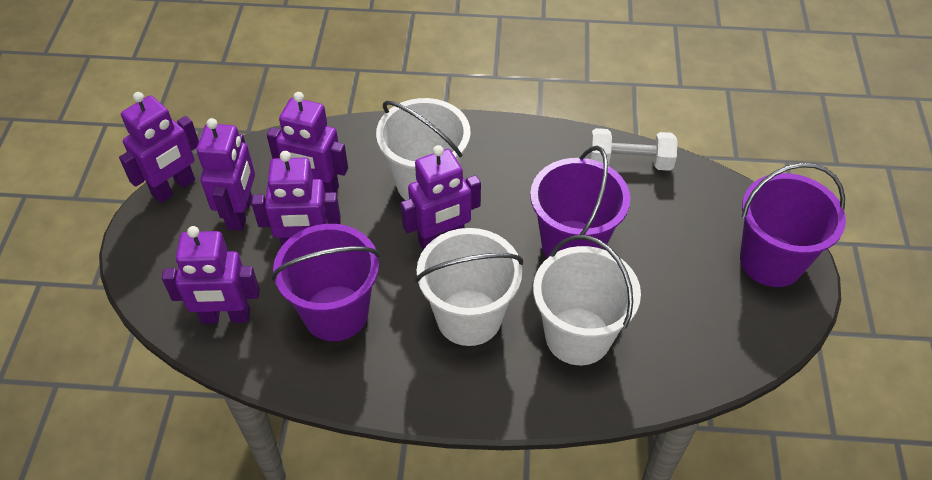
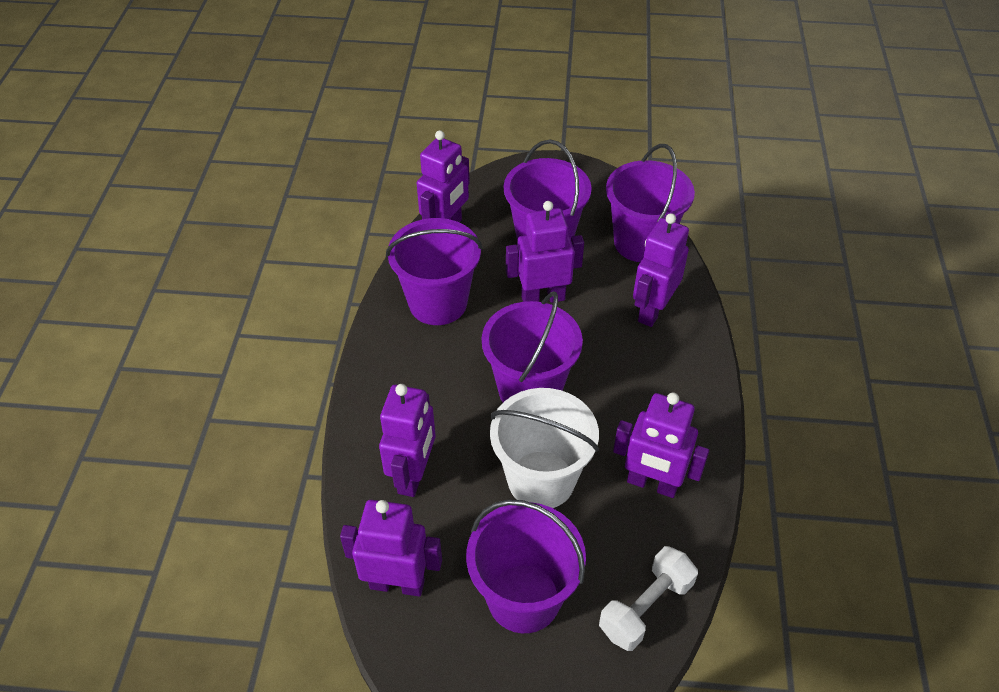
purple bucket: [272,224,380,341] [530,146,630,258] [740,163,846,287] = 3 -> [386,218,483,325] [466,500,586,633] [482,291,583,402] [504,140,592,242] [606,144,695,262] = 5
white bucket: [376,98,471,200] [415,228,523,346] [533,235,641,365] = 3 -> [490,388,599,508] = 1

